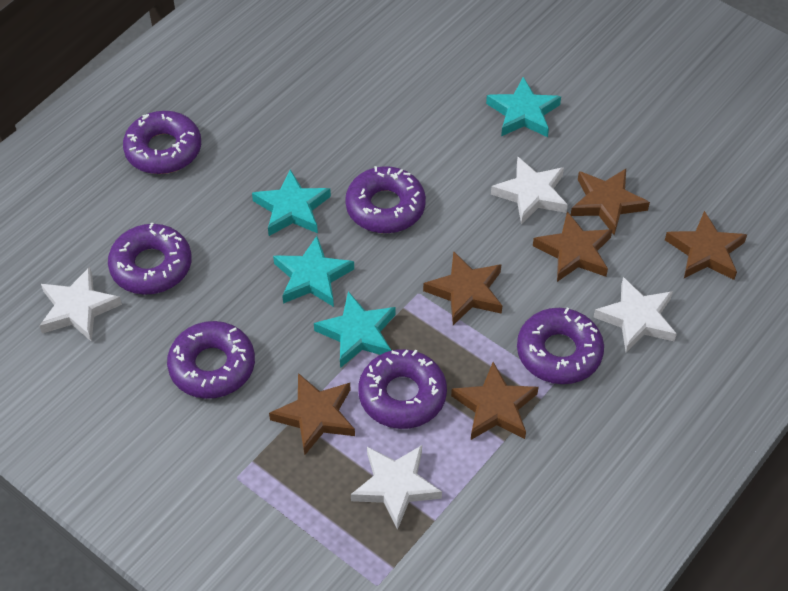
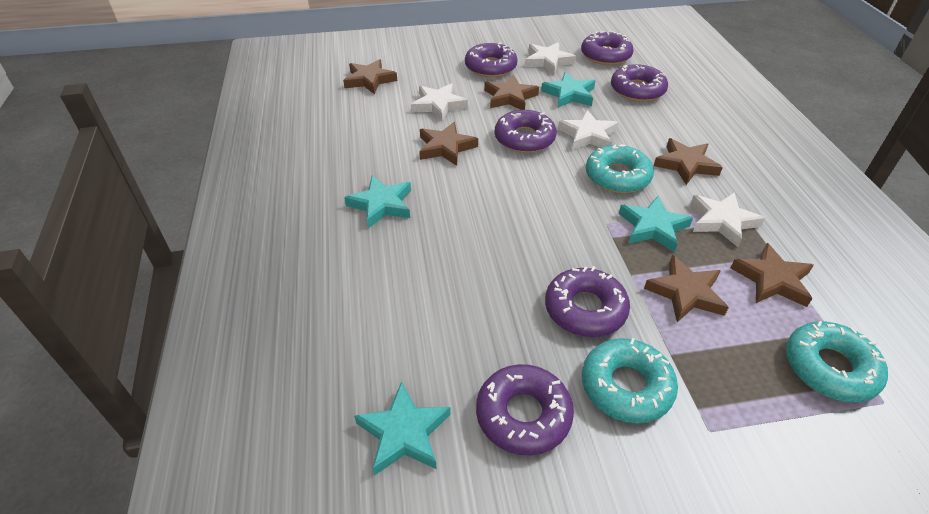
turquoise donut: none = 0 -> [582,338,678,423] [586,144,654,193] [786,321,888,402] = 3

